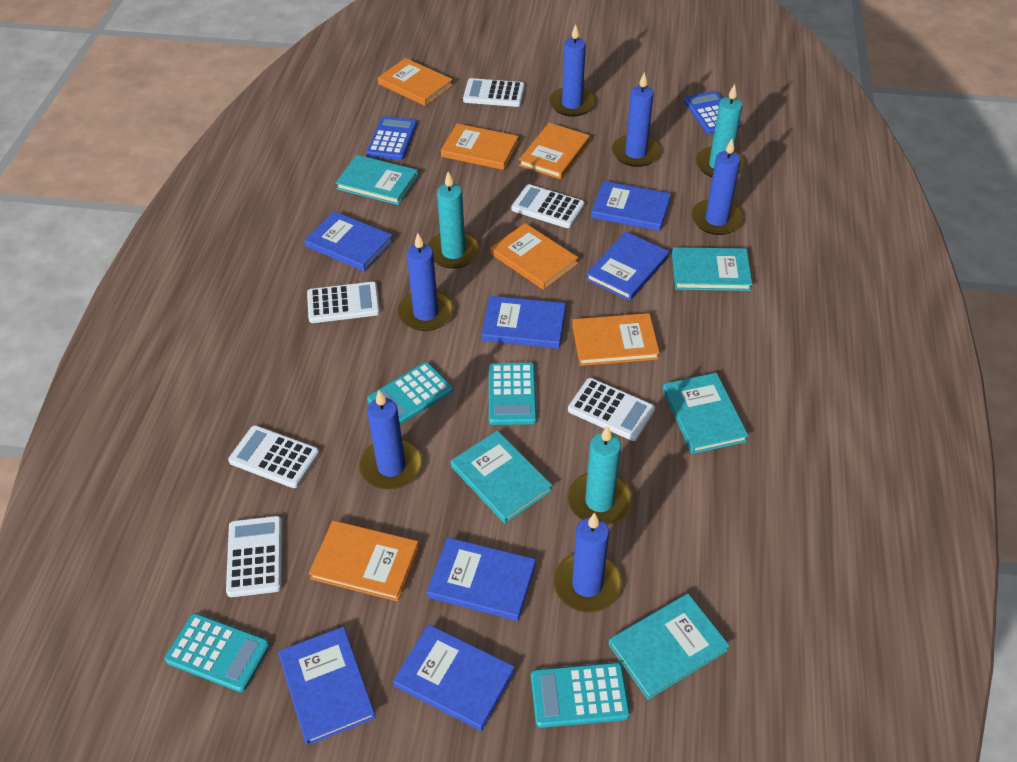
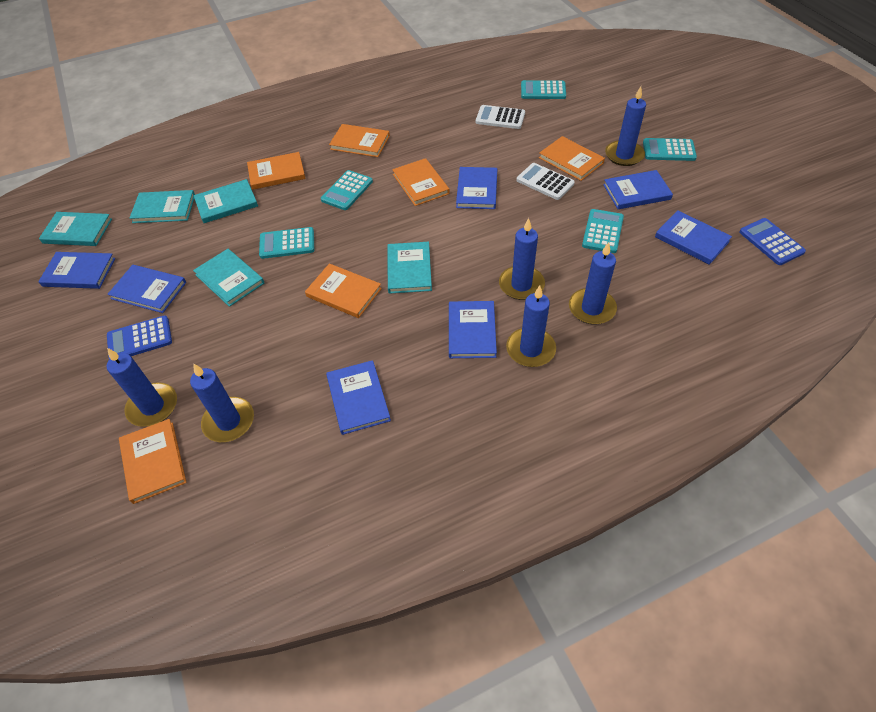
turquoise calculator: [165,613,270,692] [367,362,453,425] [489,363,537,425] [531,662,630,728] = 4 -> [259,227,314,259] [321,170,373,210] [521,80,566,99] [582,209,624,253] [643,138,697,161] = 5
turquoise candle: [428,172,480,269] [568,425,633,525] [696,84,745,177] = 3 -> none = 0
white calculator: [226,516,282,597] [228,425,320,488] [307,282,380,323] [463,78,525,107] [511,184,585,228] [568,378,655,441] = 6 -> [476,105,525,129] [516,163,575,200] = 2

